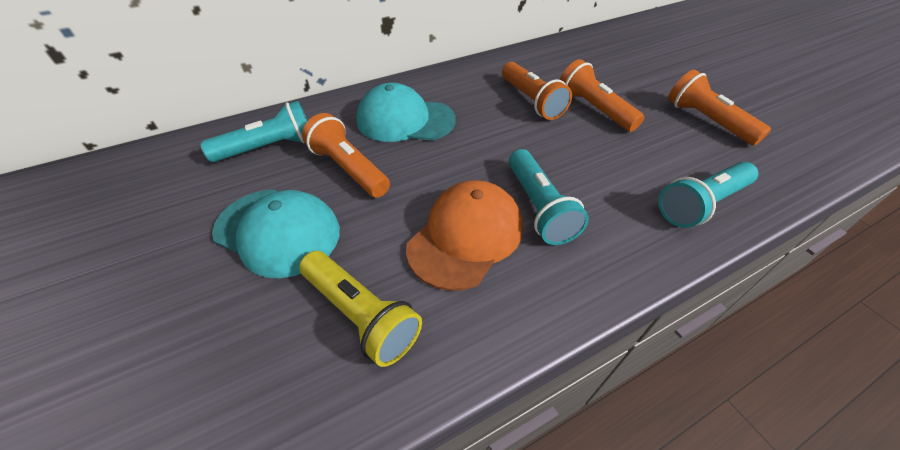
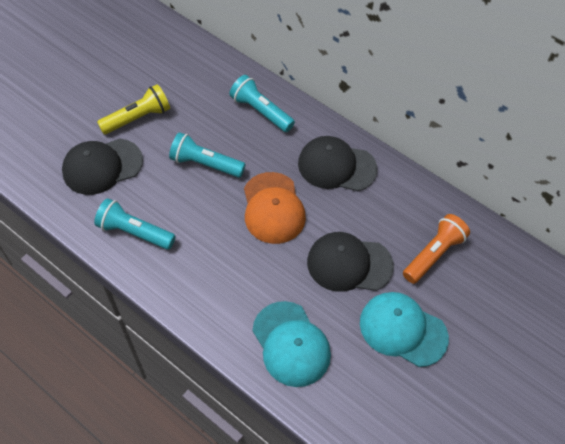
black cap: none = 0 -> [62,139,143,195] [298,136,378,191] [307,232,394,292] = 3
orange flashlight: [302,113,390,198] [502,62,572,120] [560,59,644,132] [668,70,771,145] = 4 -> [403,214,470,284] = 1

